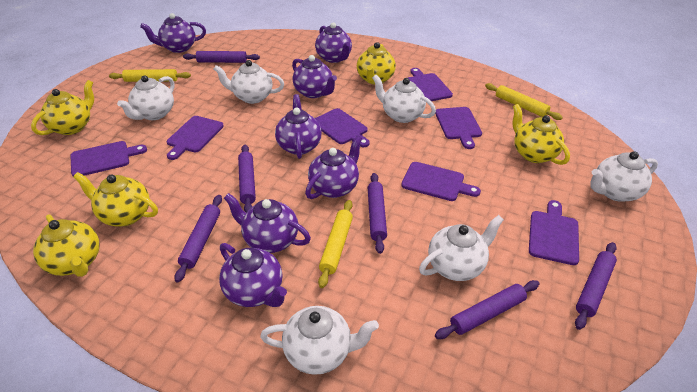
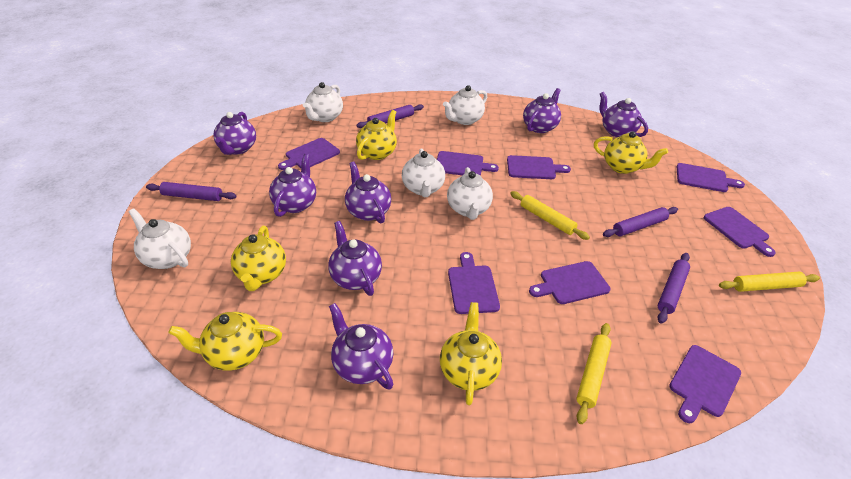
purple cutting board: [70,141,147,176] [167,116,224,160] [315,108,370,147] [401,162,481,201] [408,68,453,101] [435,107,482,149] [529,200,579,265] = 7 -> [278,138,340,170] [437,151,499,176] [448,252,500,314] [507,155,571,179] [529,261,611,304] [669,345,741,423] [676,163,745,192] [704,207,776,257] = 8
purple rolling pin: [174,195,222,283] [183,51,260,63] [238,145,256,213] [368,173,387,254] [435,280,539,339] [575,242,617,330] = 6 -> [146,182,236,201] [356,104,424,128] [603,207,678,237] [657,253,690,324] = 4
white teapot: [117,75,175,120] [214,60,284,104] [260,306,379,375] [372,75,436,123] [419,215,504,281] [590,151,658,202] = 6 -> [129,209,191,269] [303,82,343,122] [402,148,445,197] [443,85,487,125] [447,167,493,220] = 5

